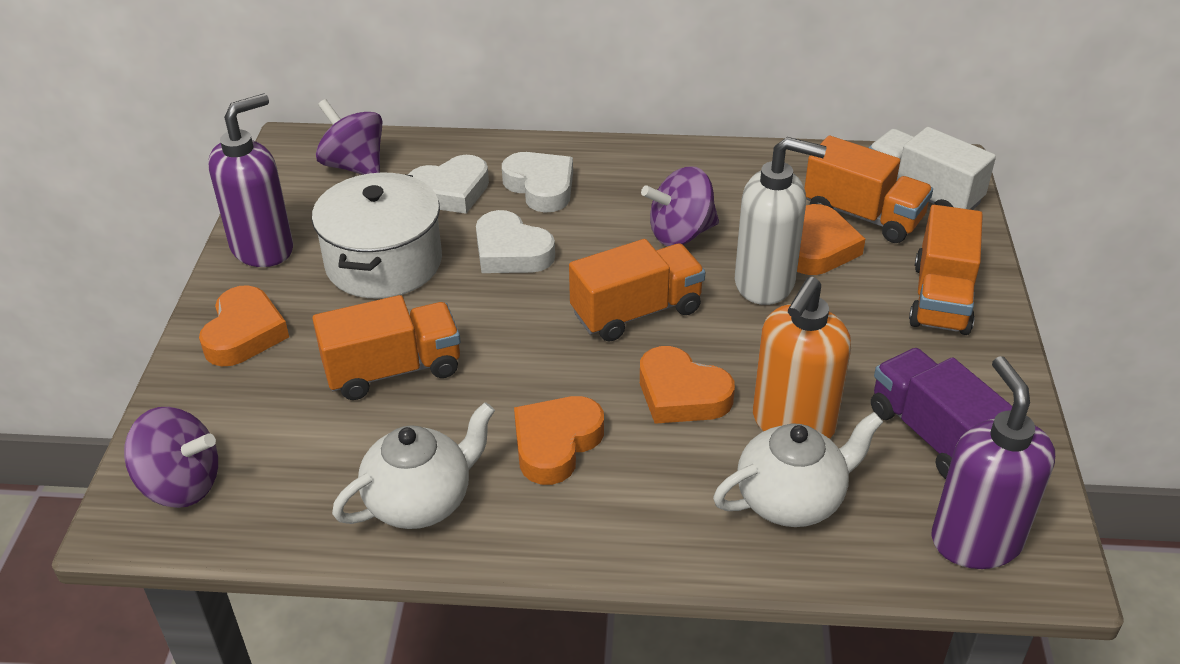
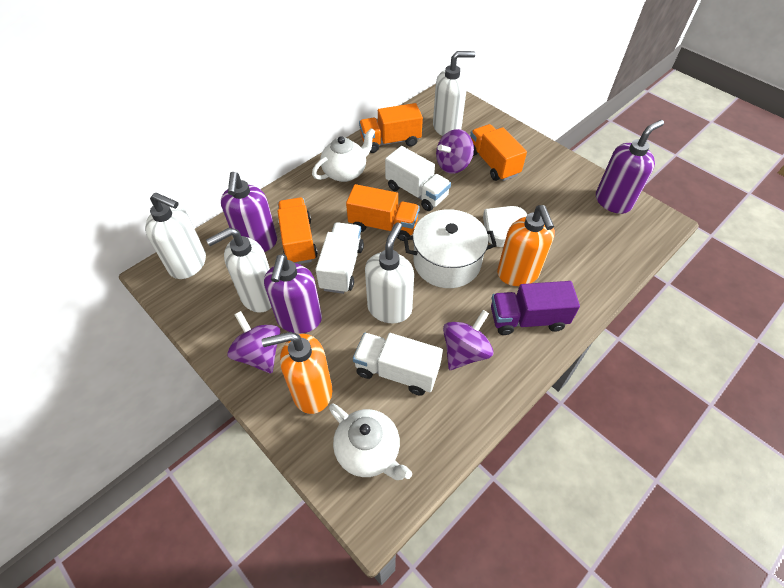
orange heart: [199,285,289,366] [514,396,604,485] [640,346,735,424] [797,204,865,275] = 4 -> none = 0
orange soap dispenser: [753,277,851,439] = 1 -> [262,332,332,414] [497,205,555,286] = 2
purple soap dispenser: [208,93,293,267] [931,356,1055,569] = 2 -> [221,172,277,252] [264,254,322,334] [596,120,664,214] = 3
white heart: [408,155,489,214] [476,210,555,273] [502,152,573,212] = 3 -> [483,206,527,247] = 1
white soap dispenser: [735,137,827,305] = 1 -> [145,192,206,279] [206,227,272,313] [365,223,414,323] [433,51,475,136] = 4
white truck: [869,127,996,210] = 1 -> [315,222,364,294] [353,333,443,395] [385,146,451,211] = 3

